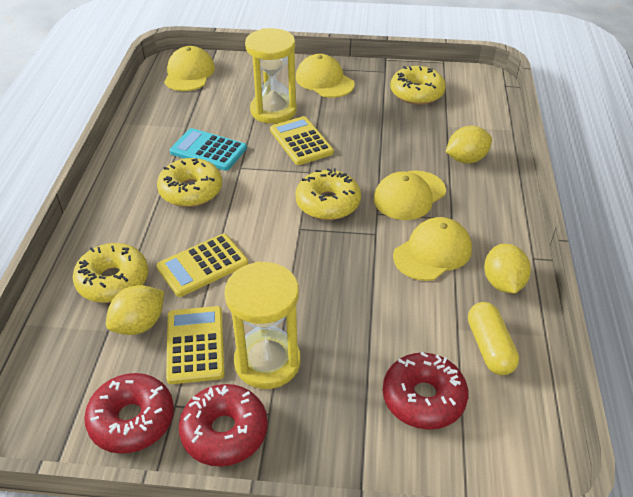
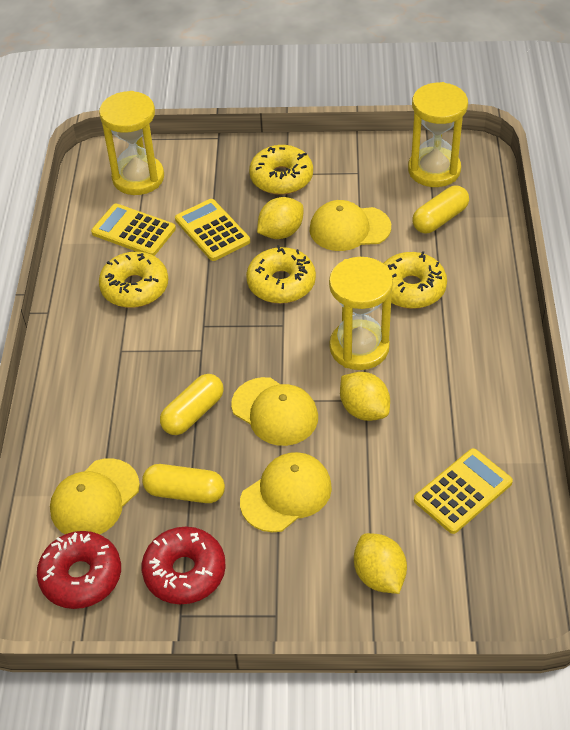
red donut: [84,373,174,454] [179,384,268,467] [383,352,468,430] = 3 -> [37,531,121,609] [142,527,226,604] = 2
turquoise calculator: [170,128,247,171] = 1 -> none = 0
yellow capsule: [468,302,519,375] = 1 -> [142,464,225,503] [160,374,224,435] [412,186,469,233] = 3
yellow hourglass: [224,261,301,389] [245,28,297,124] = 2 -> [99,91,164,195] [329,257,393,370] [408,82,468,187] = 3

